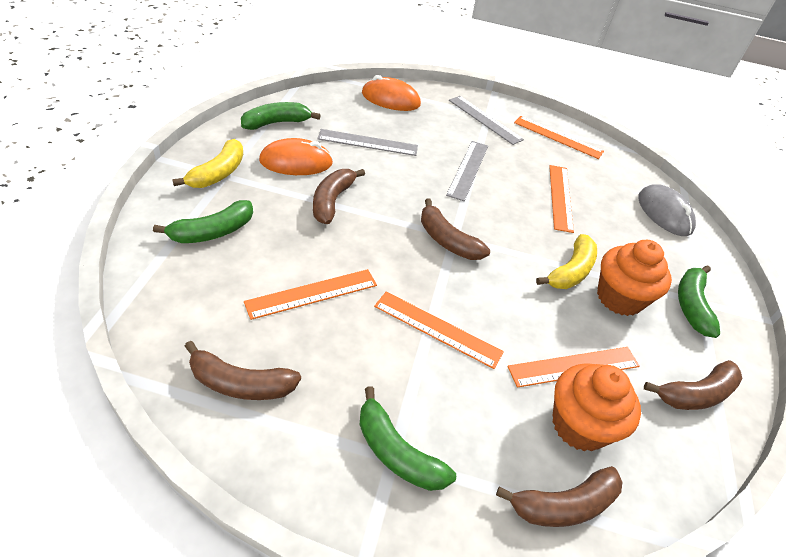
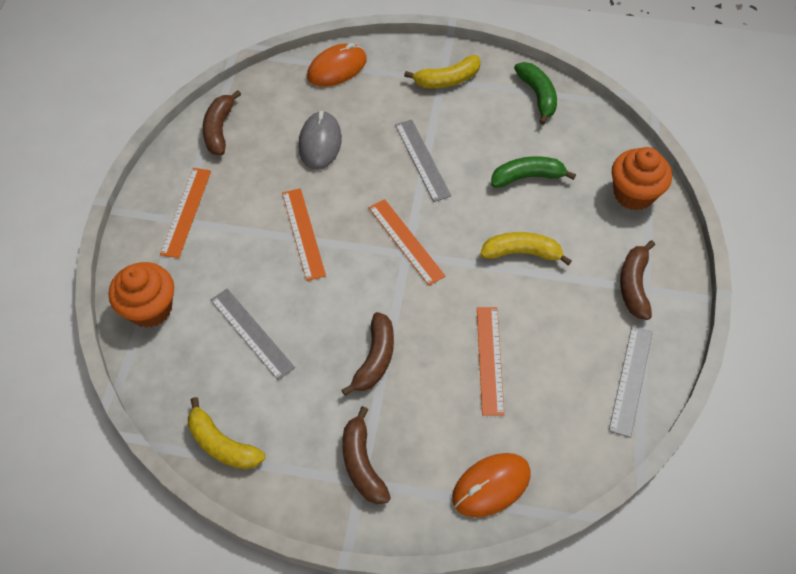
brown banana: [185,341,301,400] [313,169,365,224] [421,198,490,260] [496,466,622,527] [644,360,743,410] = 5 -> [202,90,241,155] [341,312,394,396] [342,406,391,504] [620,240,655,320] = 4
green banana: [153,200,253,243] [241,102,321,130] [360,386,456,491] [678,265,720,338] = 4 -> [491,156,576,188] [514,62,557,125] = 2
orange ruler: [244,269,377,320] [374,292,504,369] [508,347,640,388] [514,116,604,159] [549,165,574,233] = 5 -> [160,168,211,258] [282,188,326,281] [369,199,445,286] [477,307,504,416] = 4
yellow banana: [172,139,243,188] [536,234,597,289] = 2 -> [188,397,265,469] [404,55,481,88] [480,232,572,265] = 3

